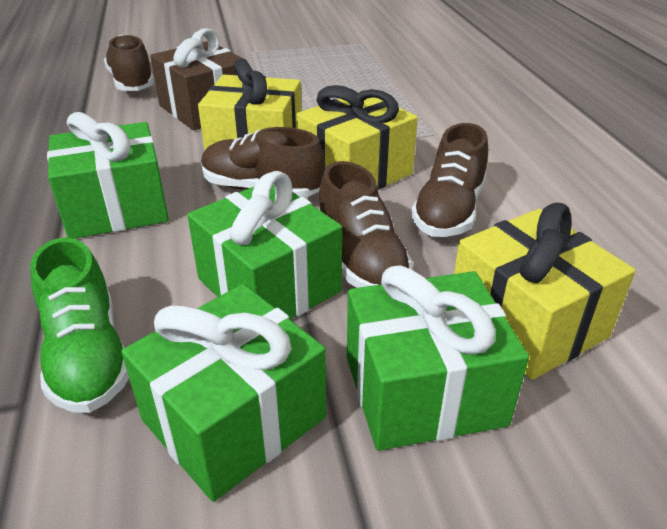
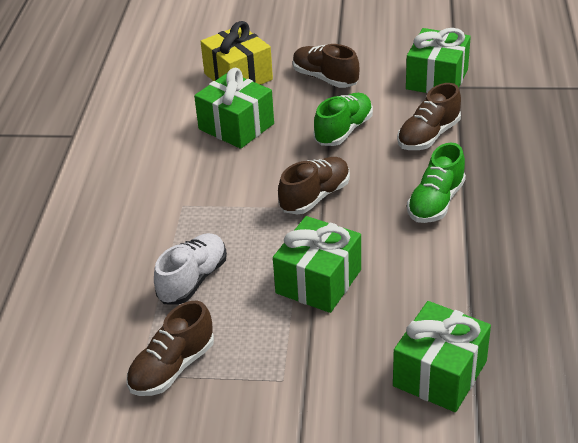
brown gift: [150,29,247,130] = 1 -> none = 0
green shoe: [30,237,129,413] = 1 -> [313,93,373,146] [407,142,466,223] = 2
white shoe: none = 0 -> [154,233,227,304] = 1
yellow gift: [198,59,302,151] [296,85,418,190] [454,203,636,380] = 3 -> [200,21,273,85] = 1

